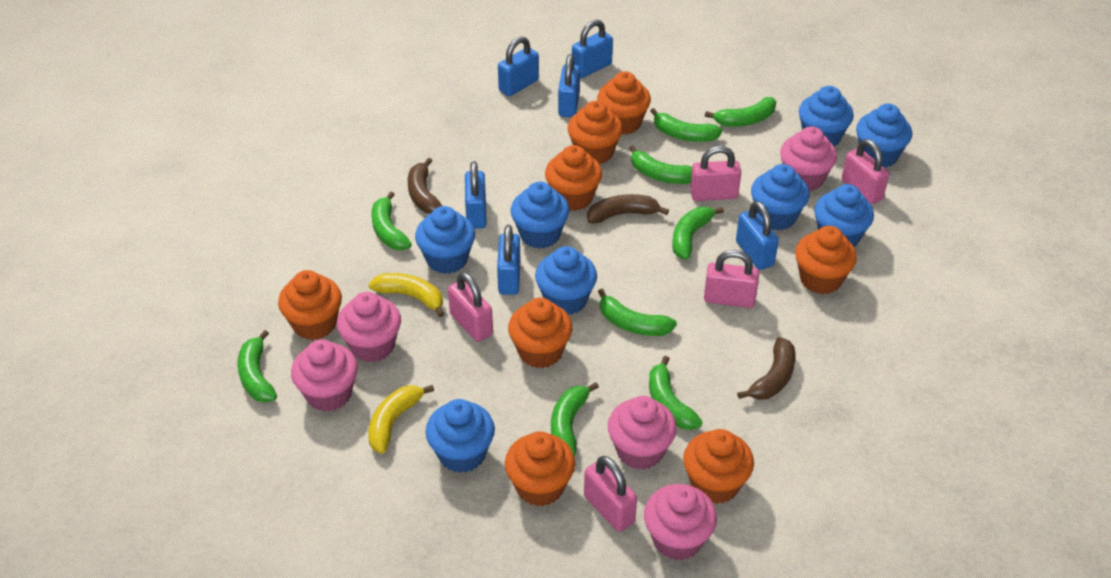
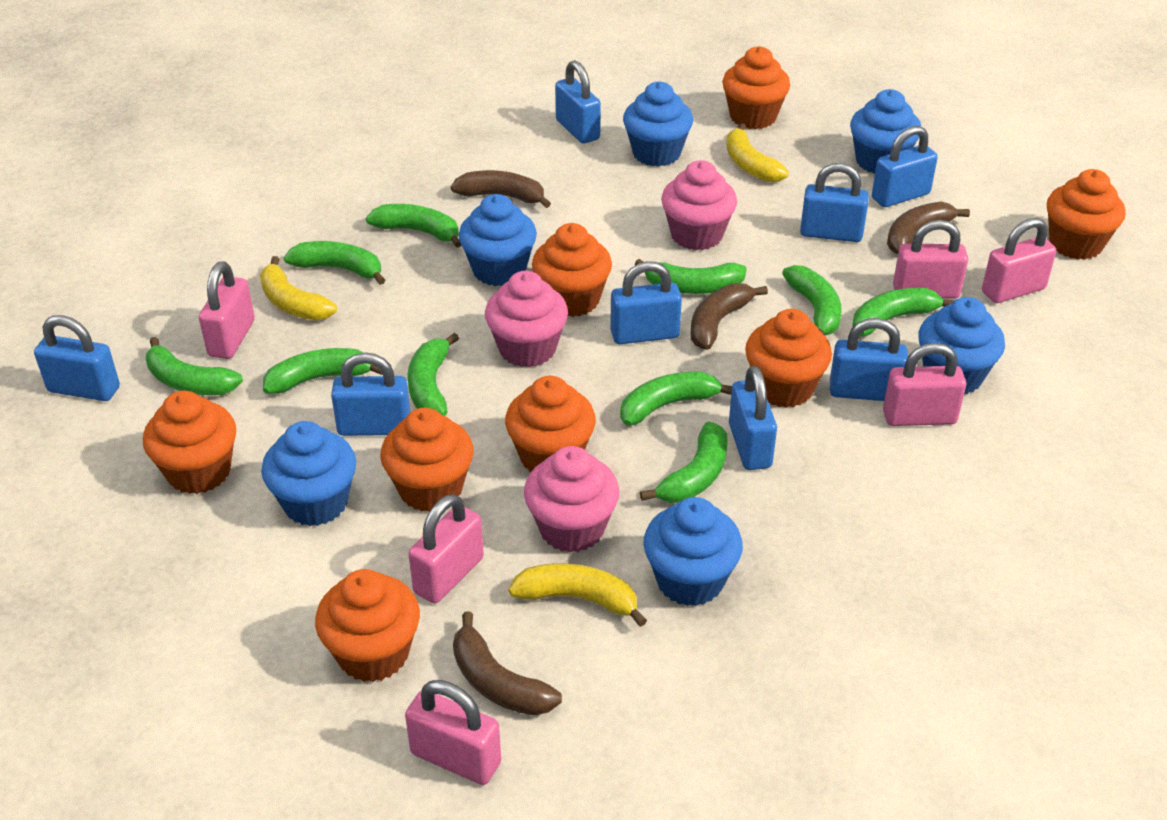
blue cupcake: [415,206,475,274] [426,399,495,473] [511,182,569,249] [535,246,597,315] [751,164,809,231] [799,86,854,147] [814,184,874,247] [856,104,912,167] = 8 -> [261,421,356,526] [459,194,537,286] [623,81,693,167] [643,497,743,606] [850,89,921,174] [918,297,1005,394] = 6
blue padlock: [465,161,487,229] [497,225,521,295] [498,36,539,96] [558,54,580,117] [572,20,613,78] [736,201,779,270] = 6 -> [34,315,120,401] [331,353,410,436] [555,60,601,144] [610,261,682,344] [729,366,777,470] [800,163,869,242] [830,318,908,401] [872,126,938,207] = 8
brown banana: [408,158,442,214] [587,194,669,224] [737,337,796,400] = 3 -> [451,170,551,208] [453,611,562,716] [691,283,768,350] [887,202,970,254] = 4
green banana: [237,330,277,403] [371,191,412,250] [551,382,599,456] [598,289,677,336] [629,145,692,184] [649,356,703,430] [650,108,723,142] [672,207,724,260] [705,97,776,127] = 9 -> [146,337,243,395] [263,348,383,394] [284,241,385,285] [366,204,461,248] [408,333,459,416] [620,372,732,425] [635,259,747,294] [640,422,728,503] [782,265,842,335] [853,288,955,336] = 10
pink cupcake: [291,339,358,412] [337,292,401,362] [608,396,677,470] [644,484,717,560] [780,126,837,191] = 5 -> [485,271,568,367] [524,446,619,552] [661,160,737,250] = 3
pink padlock: [448,272,493,342] [584,456,637,532] [690,146,741,201] [704,250,759,308] [842,139,889,205] = 5 -> [199,261,255,359] [405,680,501,785] [408,494,484,604] [883,343,966,426] [893,220,968,299] [982,218,1056,303] = 6
yellow banana: [368,273,444,317] [368,385,434,454] = 2 -> [260,256,337,320] [508,563,647,627] [726,123,789,182] = 3

